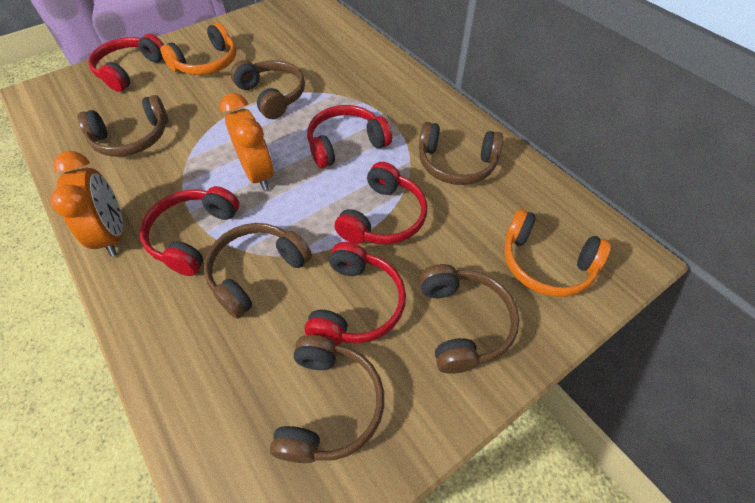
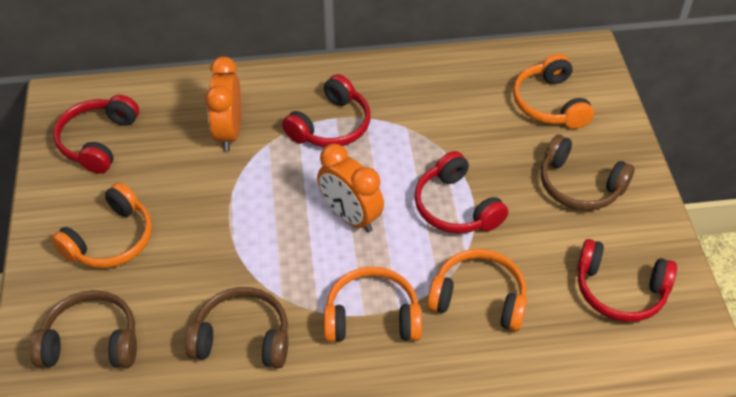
brown headphones: [77,95,168,157] [204,223,312,319] [231,60,305,119] [270,335,384,463] [419,122,503,185] [419,264,519,374] = 6 -> [30,290,137,368] [185,287,288,368] [540,134,635,211] = 3
orange headphones: [160,23,236,75] [504,209,611,297] = 2 -> [51,183,152,268] [324,266,422,342] [427,249,527,331] [513,54,594,129] = 4
red headphones: [88,34,164,92] [140,186,239,276] [305,242,406,345] [307,105,392,168] [334,162,427,245] = 5 -> [53,95,139,174] [282,74,371,147] [414,151,508,233] [577,239,677,322] = 4

